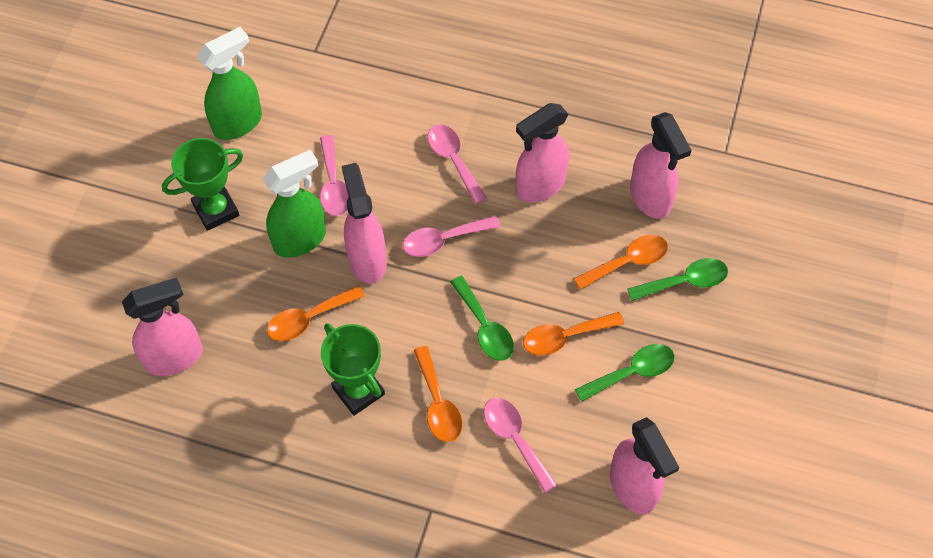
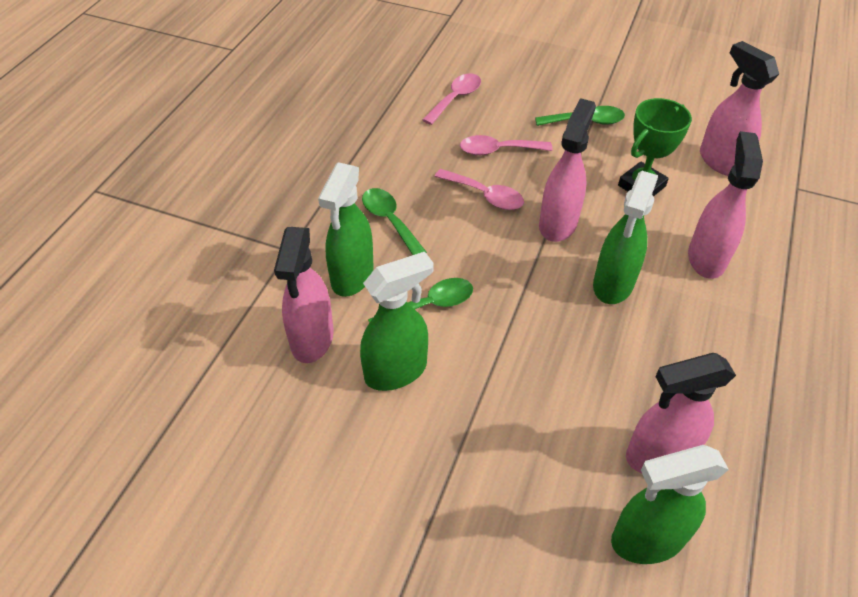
green spray bottle: [197,27,262,140] [262,150,326,258] = 2 -> [318,162,374,297] [360,252,434,391] [593,171,658,304] [611,445,729,564] = 4
green trophy: [162,138,243,231] [321,323,385,416] = 2 -> [618,98,692,197] = 1
orange spoon: [267,285,365,341] [414,346,462,442] [523,312,624,355] [573,235,668,290] = 4 -> none = 0
pink spoon: [320,135,349,216] [403,216,501,257] [427,124,487,204] [484,398,557,493] = 4 -> [422,74,481,125] [434,169,524,210] [460,135,552,155] = 3

